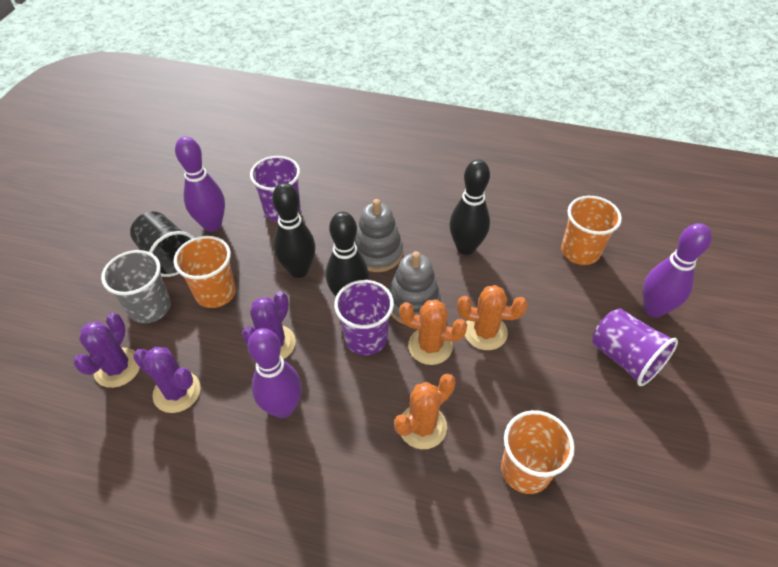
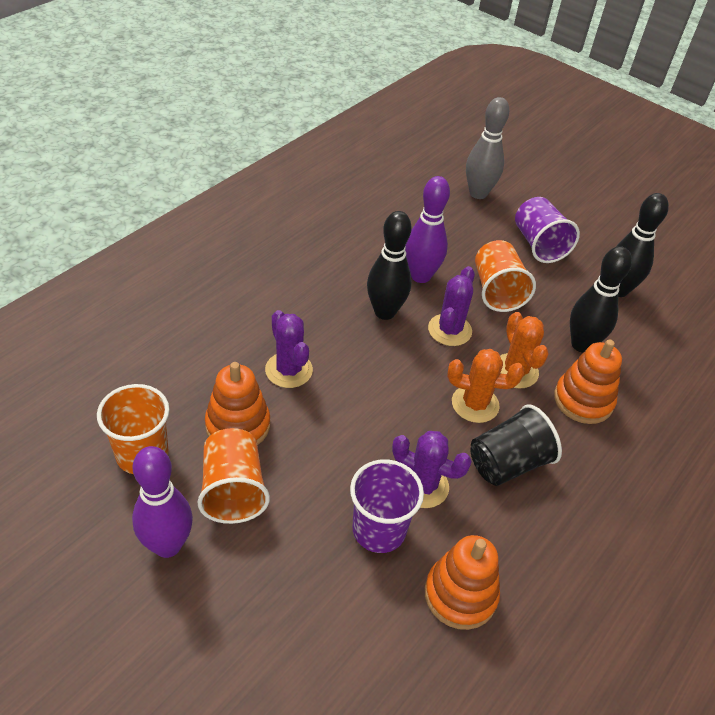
grey bowling pin: none = 0 -> [466,97,509,199] = 1
grey cup: [101,250,171,323] = 1 -> none = 0
grey stacking toy: [355,199,403,272] [389,251,441,325] = 2 -> none = 0
orange cactus: [394,374,456,449] [399,299,467,365] [457,285,528,350] = 3 -> [447,349,524,423] [500,312,549,388] = 2
orange stacking toy: none = 0 -> [205,362,270,445] [425,535,500,630] [554,339,622,424] = 3
purple bowling pin: [175,136,225,232] [248,328,302,418] [643,223,712,318] = 3 -> [132,446,193,558] [405,176,450,283] = 2
purple cup: [250,156,301,222] [334,280,394,355] [592,309,678,386] = 3 -> [350,459,424,553] [515,197,580,263] = 2

